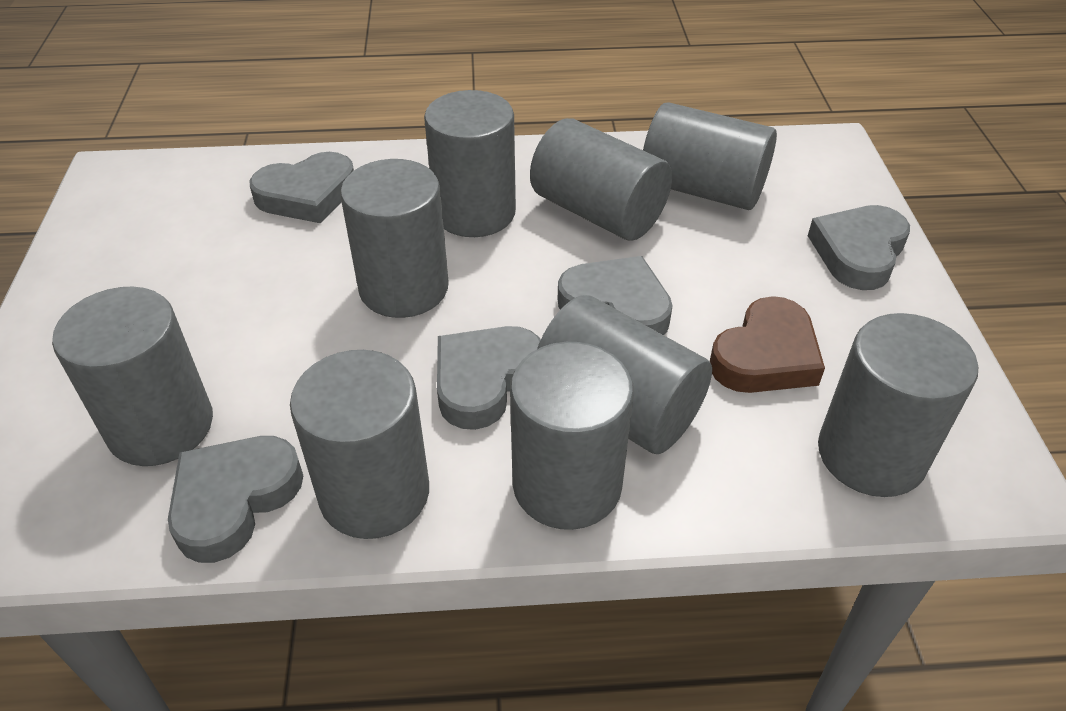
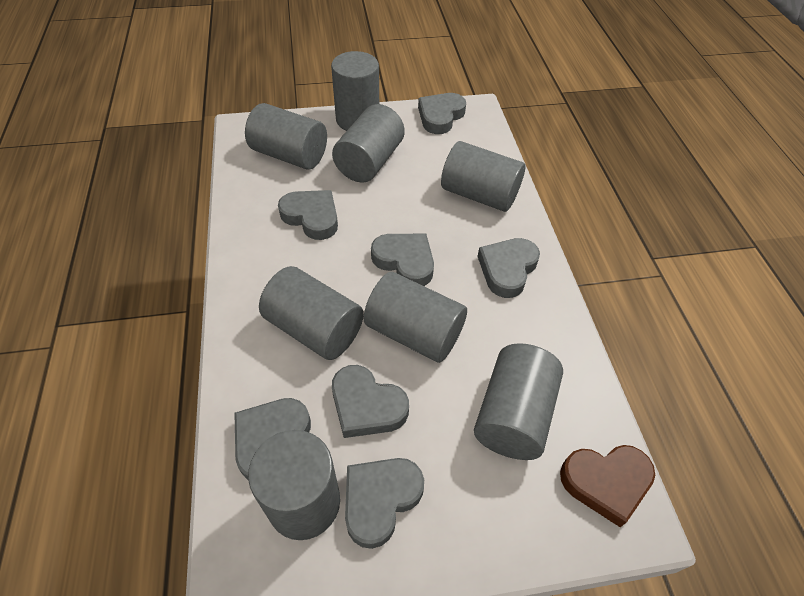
grey cylinder: [52,287,213,466] [290,350,429,539] [340,159,449,318] [424,90,516,237] [510,342,634,530] [530,118,672,241] [537,295,712,454] [643,102,777,210] [818,313,978,497] = 9 -> [245,103,327,170] [248,430,340,540] [259,266,364,360] [331,51,379,131] [332,104,405,183] [364,272,467,363] [441,141,525,212] [474,343,563,460] = 8
grey heart: [168,436,303,563] [250,152,354,223] [437,326,541,430] [558,256,672,335] [808,205,910,290] = 5 -> [234,398,311,480] [278,190,338,240] [332,365,409,438] [345,458,424,549] [371,234,434,286] [418,93,466,134] [477,238,540,298] = 7

